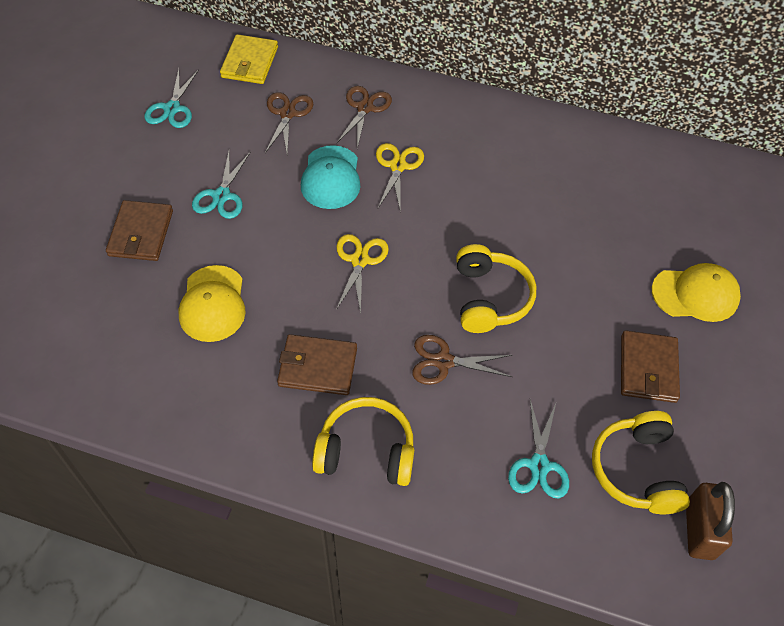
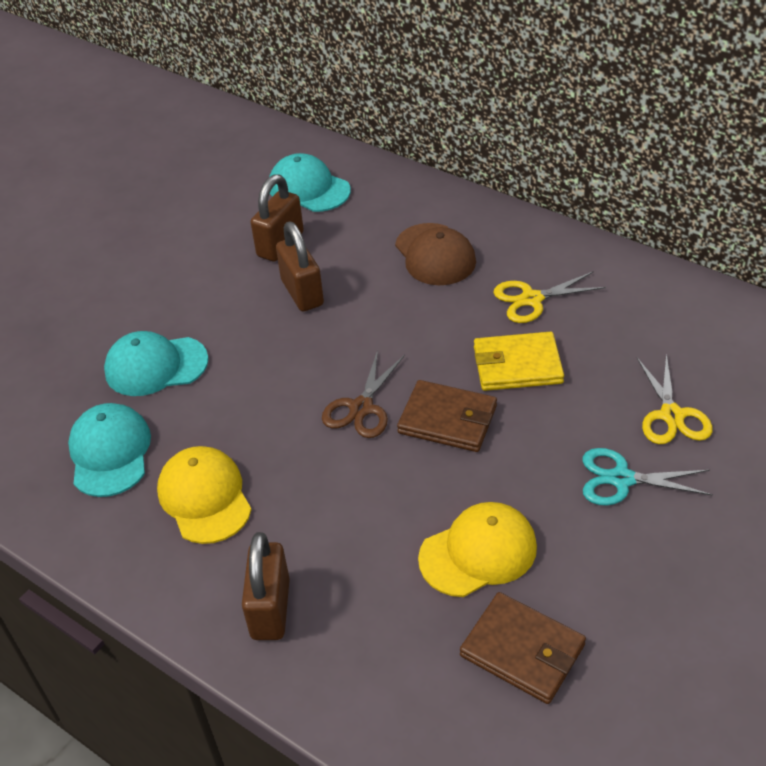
brown cap: none = 0 -> [395,223,476,285] = 1
brown padlock: [686,482,735,560] = 1 -> [242,532,290,640] [251,174,304,262] [276,222,324,311] = 3
brown scissors: [265,92,313,153] [336,86,392,149] [412,335,512,385] = 3 -> [322,350,405,438] = 1
brown wallet: [106,200,173,261] [277,334,357,395] [621,330,680,403] = 3 -> [397,380,497,452] [460,592,586,704] = 2
turquoise cap: [301,145,360,209] = 1 -> [68,403,151,497] [104,331,209,396] [269,153,351,212] = 3
turquoise scissors: [144,69,199,128] [192,152,250,219] [508,400,569,498] = 3 -> [582,448,713,506] = 1
yellow headphones: [312,397,414,486] [456,244,536,333] [592,411,690,514] = 3 -> none = 0

